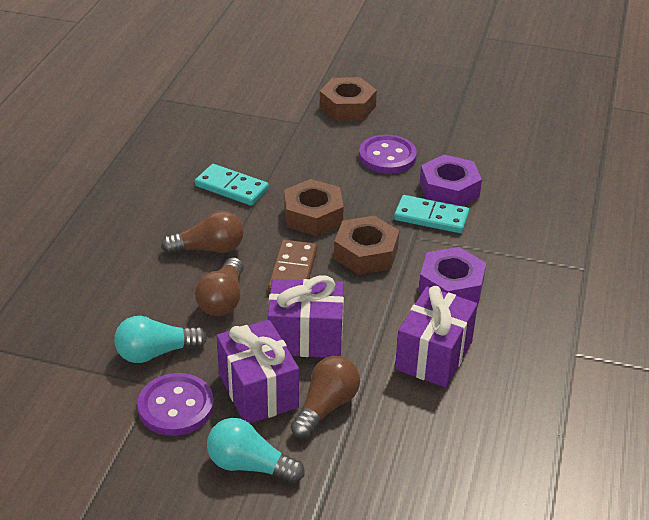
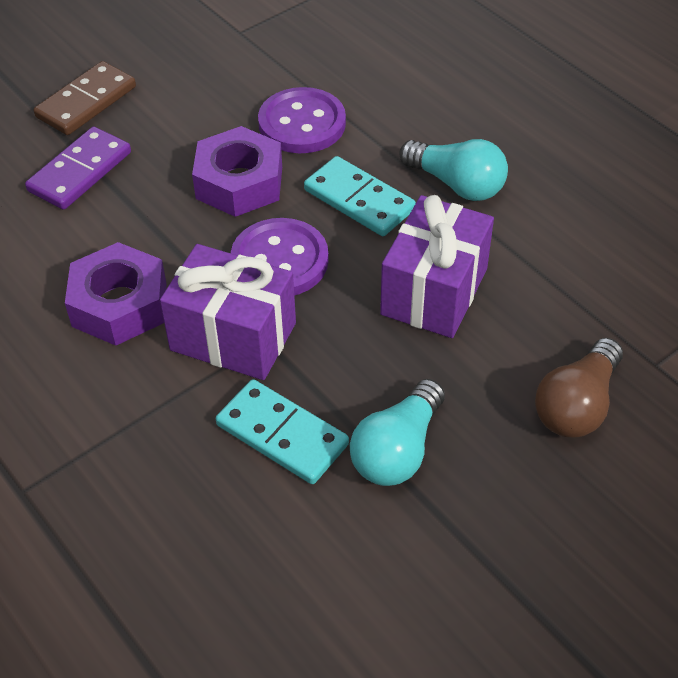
brown light bulb: [161,211,244,254] [195,257,244,316] [291,356,360,438] = 3 -> [535,338,623,437] = 1
brown nut: [284,179,344,236] [319,77,377,121] [334,216,399,275] = 3 -> none = 0
purple domino: none = 0 -> [25,127,131,210] = 1
purple gift: [217,319,299,424] [268,276,344,357] [395,286,478,388] = 3 -> [160,244,296,380] [380,195,494,338] = 2

